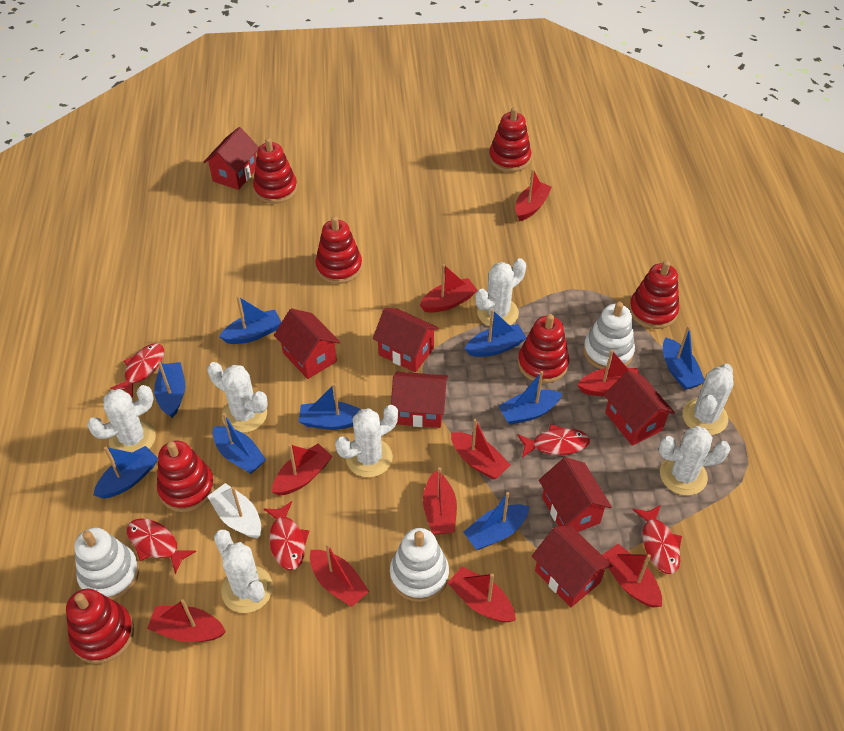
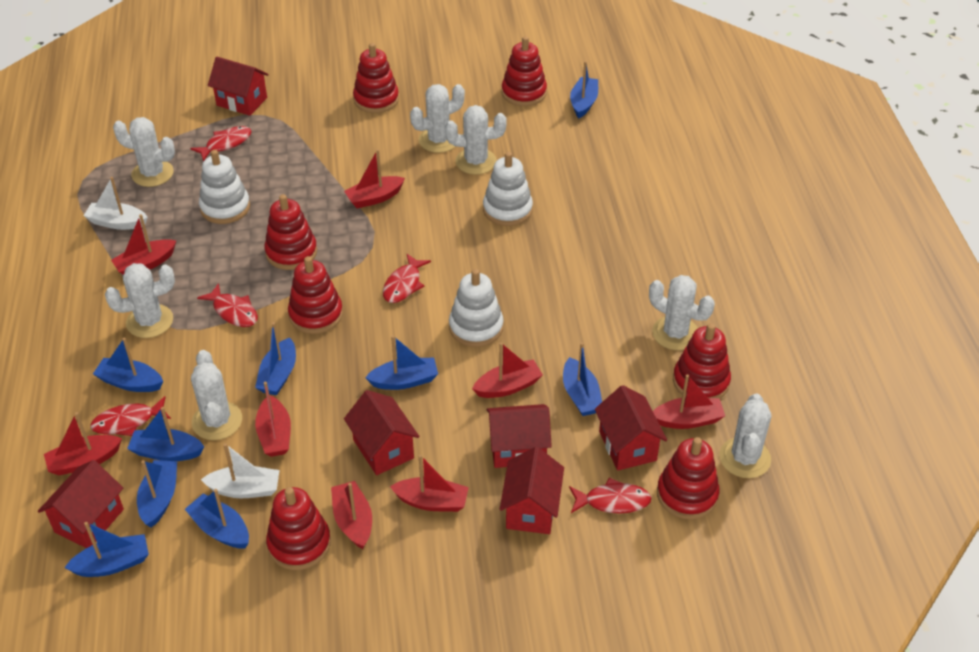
red boat: [147,599,226,642] [272,444,333,496] [310,543,369,607] [420,264,477,313] [423,467,457,534] [448,566,516,622] [451,419,511,480] [515,169,552,221] [577,350,639,396] [602,544,662,608] = 10 -> [44,412,122,475] [111,214,176,275] [255,382,291,457] [331,481,372,549] [344,149,405,208] [390,455,469,512] [472,342,543,398] [653,374,725,429] = 8
red house: [204,127,259,190] [274,308,341,379] [373,308,439,372] [391,372,448,428] [532,525,612,607] [539,457,612,532] [604,370,675,446] = 7 -> [38,460,124,548] [208,57,269,116] [344,390,420,475] [487,404,552,468] [500,447,564,534] [595,385,667,470] = 6
white boat: [207,483,261,538] = 1 -> [84,177,148,230] [201,443,280,498] = 2

